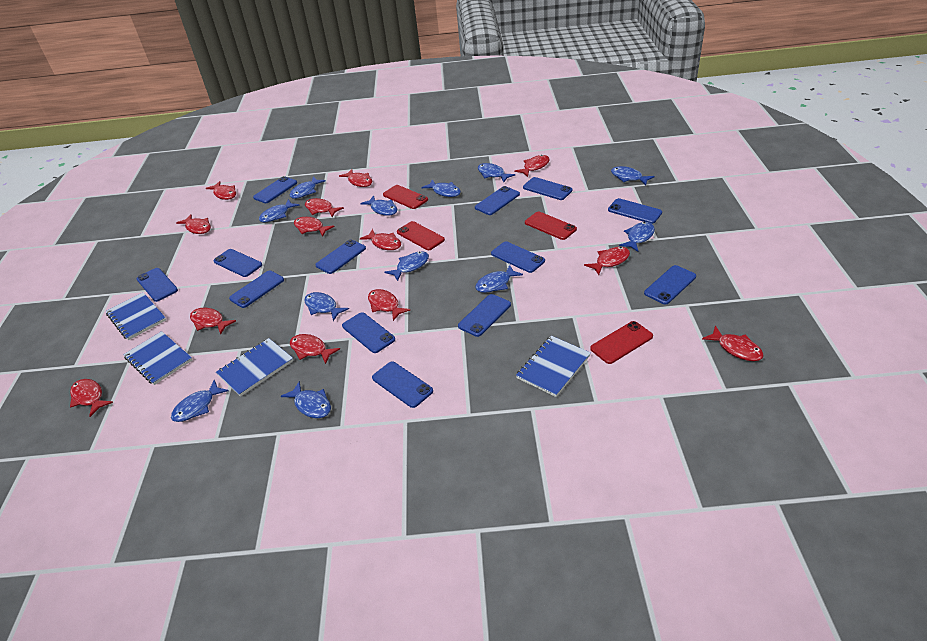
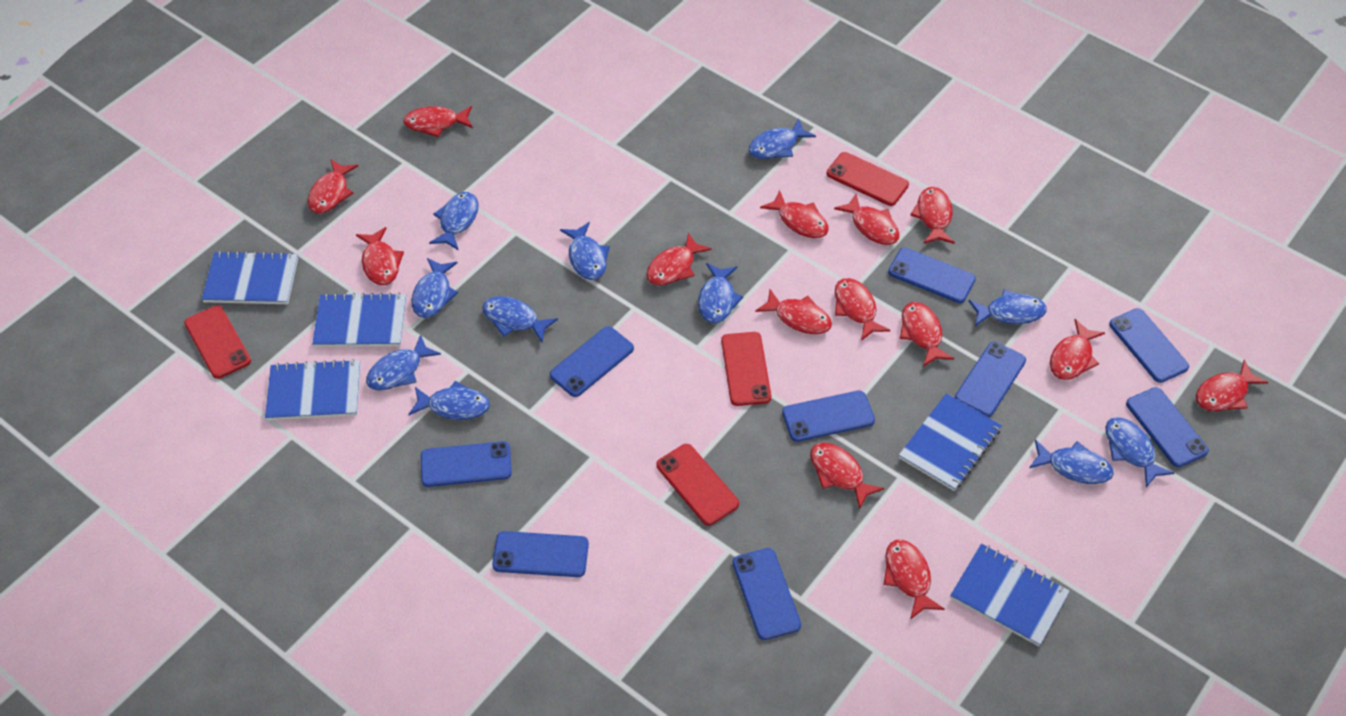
blue fish: [171,380,228,422] [259,199,300,222] [281,381,331,418] [290,177,326,199] [304,292,349,321] [360,196,397,216] [385,251,429,281] [421,179,461,197] [475,265,523,293] [478,163,515,182] [611,166,655,185] [619,222,655,252] = 12 -> [366,334,441,391] [408,381,490,420] [411,258,458,318] [429,192,478,251] [482,296,558,342] [560,222,610,280] [698,263,743,323] [749,118,816,159] [968,289,1047,326] [1029,440,1114,484] [1105,417,1174,487] = 11
blue notebook: [106,292,166,340] [123,331,192,385] [216,338,293,396] [516,336,591,397] = 4 -> [202,251,298,304] [265,359,361,420] [312,293,406,347] [899,393,1002,491] [950,544,1070,646] = 5
blue phone: [137,268,178,302] [214,249,262,277] [229,271,284,308] [253,176,297,203] [315,239,366,274] [342,312,395,353] [372,362,433,408] [458,294,511,337] [475,186,520,215] [491,241,545,273] [523,177,572,200] [608,198,662,224] [644,265,696,304] = 13 -> [421,441,512,487] [492,531,589,577] [550,326,634,397] [733,548,801,640] [782,390,875,442] [888,248,976,303] [955,342,1026,417] [1109,308,1189,383] [1126,387,1209,467] = 9
red fish: [70,379,113,417] [176,214,211,234] [190,308,236,335] [206,181,236,200] [290,334,340,364] [294,217,335,237] [305,198,344,217] [339,169,372,187] [360,229,401,250] [368,289,410,321] [514,155,550,177] [584,247,630,275] [702,326,764,361] = 13 -> [308,159,358,214] [356,227,404,285] [403,106,473,137] [646,233,712,285] [755,289,832,334] [760,190,829,238] [810,443,884,510] [834,194,900,245] [835,278,890,341] [884,540,945,619] [900,302,954,367] [910,187,955,244] [1050,319,1105,380] [1196,360,1268,411] = 14

